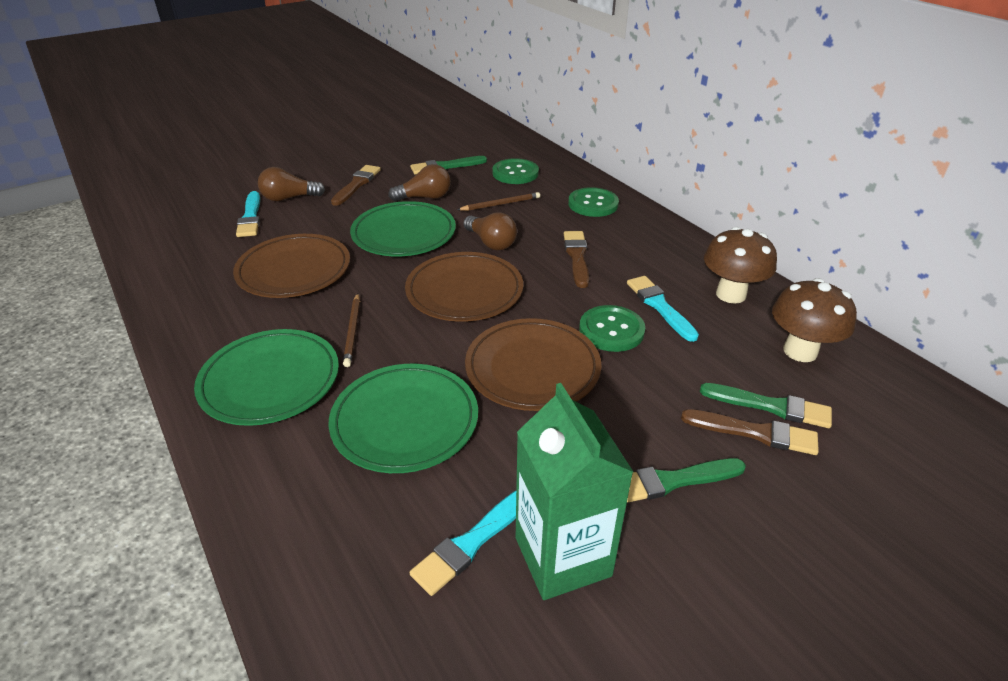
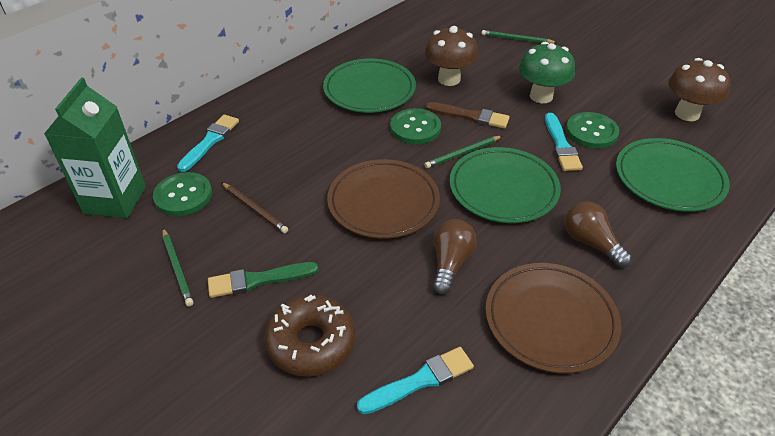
brown brush: [331,165,381,206] [564,231,589,288] [681,409,819,455] = 3 -> [425,102,510,129] = 1
brown donut: none = 0 -> [264,295,355,376] = 1
brown light bulb: [258,167,325,201] [388,164,451,201] [463,212,517,250] = 3 -> [433,219,477,295] [565,201,632,268] = 2
brown pencil: [343,293,360,367] [457,192,540,211] = 2 -> [221,182,288,233] = 1
brown plate: [233,234,350,298] [405,252,523,322] [465,318,602,411] = 3 -> [327,159,440,239] [485,263,621,374] = 2
green brush: [410,156,487,175] [627,458,746,503] [700,383,832,428] = 3 -> [208,262,318,298] = 1
green mushroom: none = 0 -> [519,42,575,103] = 1
green pencil: none = 0 -> [162,228,193,307] [424,136,502,168] [481,30,557,44] = 3

